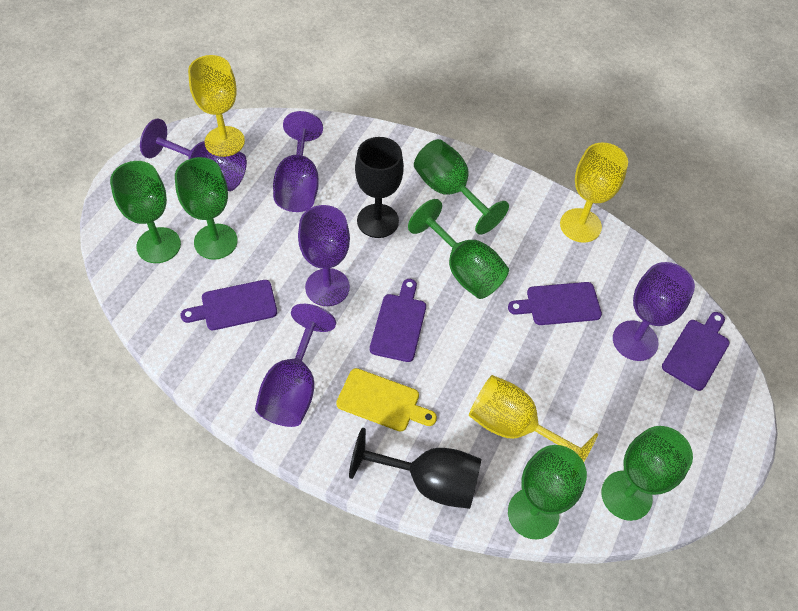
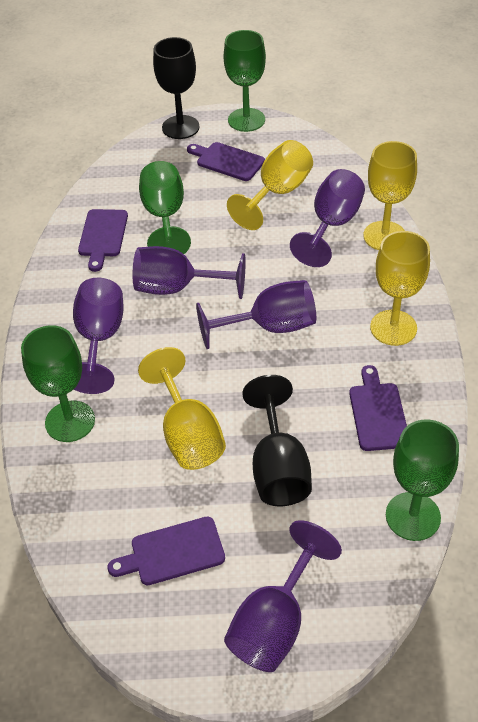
green goblet: [110,161,181,263] [175,157,238,260] [408,199,509,299] [414,139,509,235] [508,445,587,539] [601,426,693,521] = 6 -> [21,325,95,442] [139,161,191,254] [224,30,266,132] [386,419,459,541] = 4
yellow cutting board: [336,368,437,432] = 1 -> none = 0
yellow goblet: [188,55,245,151] [469,375,598,462] [560,143,628,243] = 3 -> [138,347,226,470] [227,140,313,230] [363,141,417,250] [370,231,430,346] = 4

